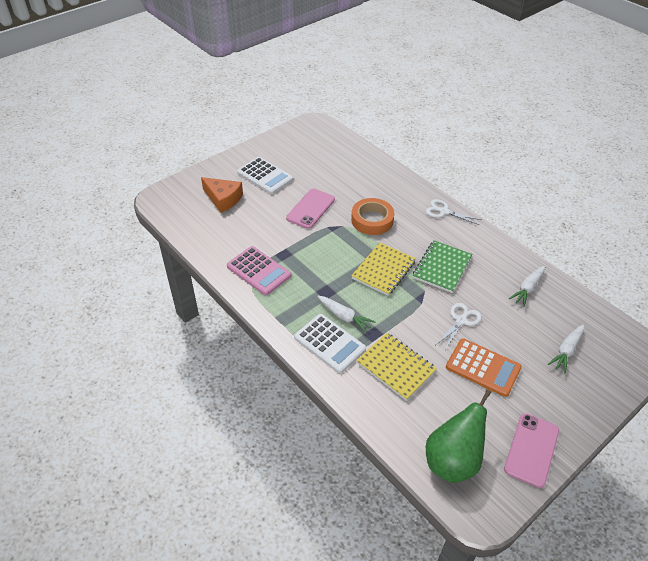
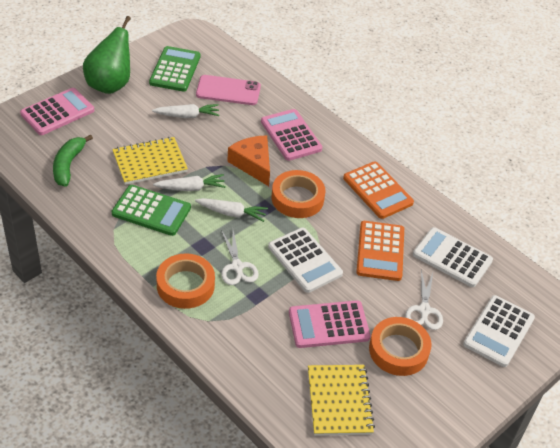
green banana: none = 0 -> [53,134,93,187] = 1
green calculator: none = 0 -> [112,185,191,236] [149,46,201,92] = 2
green notebook: [413,240,472,293] = 1 -> none = 0
orange calculator: [446,338,522,397] = 1 -> [343,161,414,219] [356,221,404,281] = 2
orange tape: [351,198,394,235] = 1 -> [156,253,215,309] [272,170,326,218] [369,317,432,376] = 3
pink calculator: [227,246,291,295] = 1 -> [20,88,94,135] [261,109,322,161] [289,300,370,348] = 3
pink phone: [286,189,335,229] [504,413,559,488] = 2 -> [196,75,261,105] = 1
white calculator: [237,157,293,194] [294,314,366,373] = 2 -> [268,228,343,293] [413,227,493,287] [463,295,535,367] = 3

